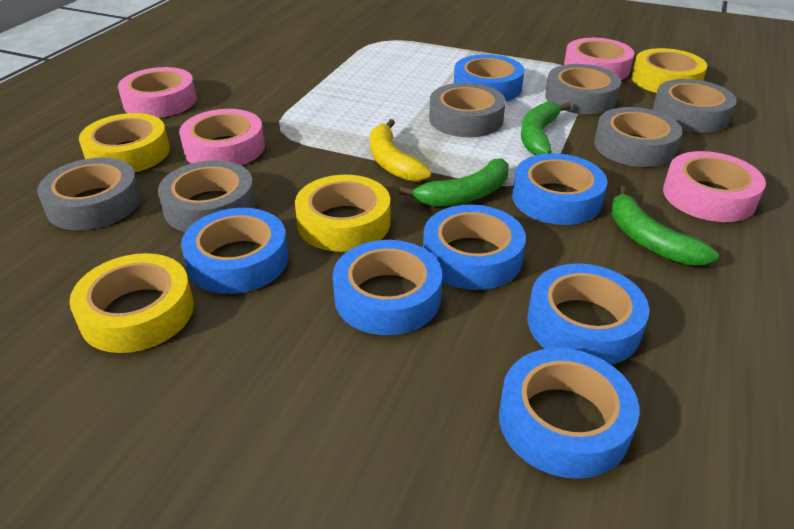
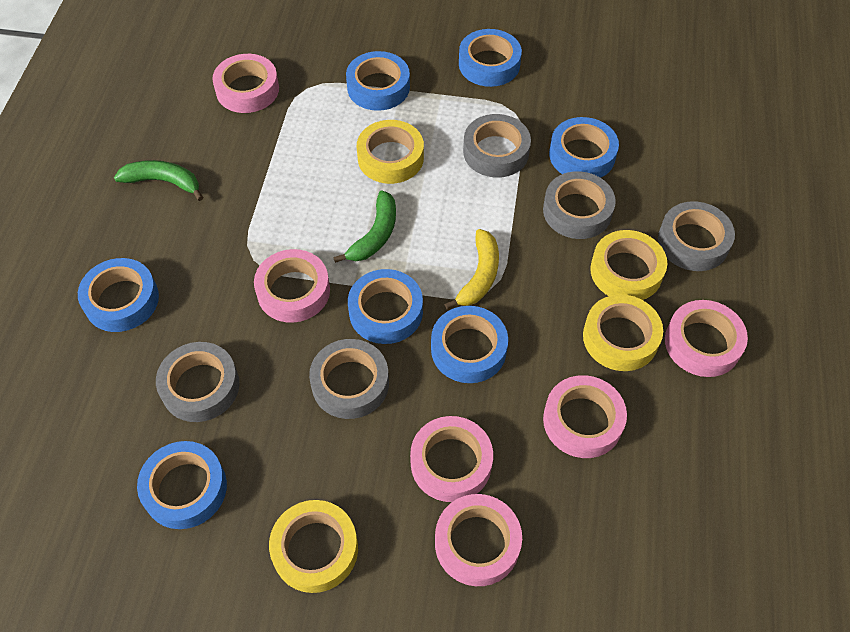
green banana: [399,158,509,207] [521,102,571,155] [611,186,719,265] = 3 -> [114,160,203,201] [333,190,396,263] = 2
grey tape: [37,158,141,230] [158,160,256,232] [429,83,506,137] [545,64,621,114] [594,107,682,167] [652,79,737,133] = 6 -> [156,342,239,422] [309,339,389,419] [463,114,531,178] [543,171,616,239] [658,201,735,271] = 5
pink tape: [118,67,197,118] [179,109,265,165] [564,38,634,80] [663,151,766,222] = 4 -> [212,54,279,113] [254,249,330,323] [410,416,493,502] [435,494,522,586] [543,375,627,458] [665,300,748,377] = 6

